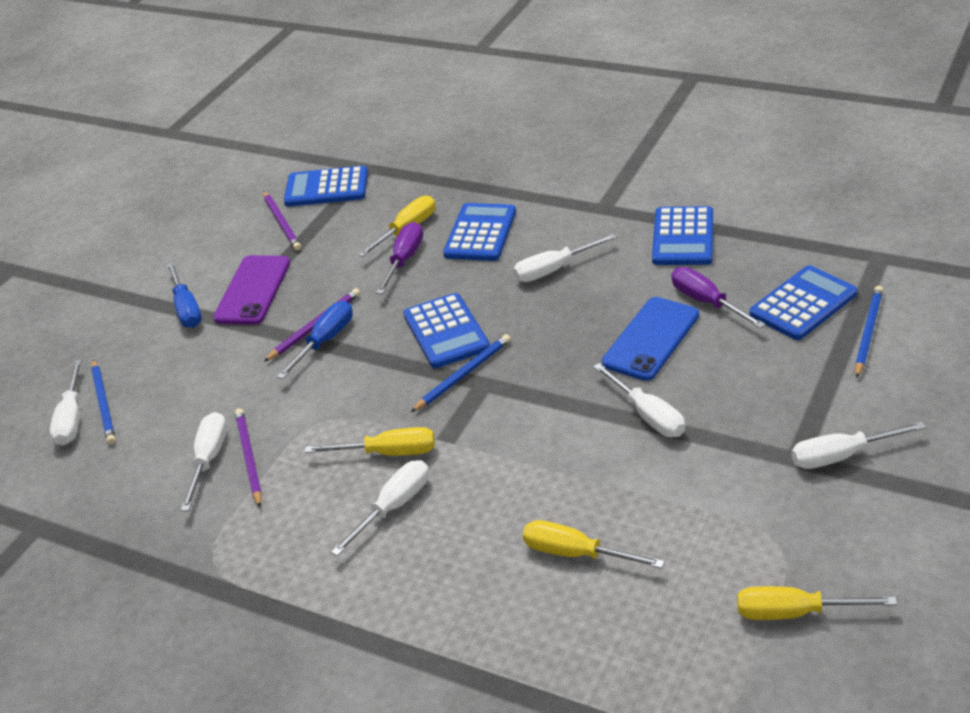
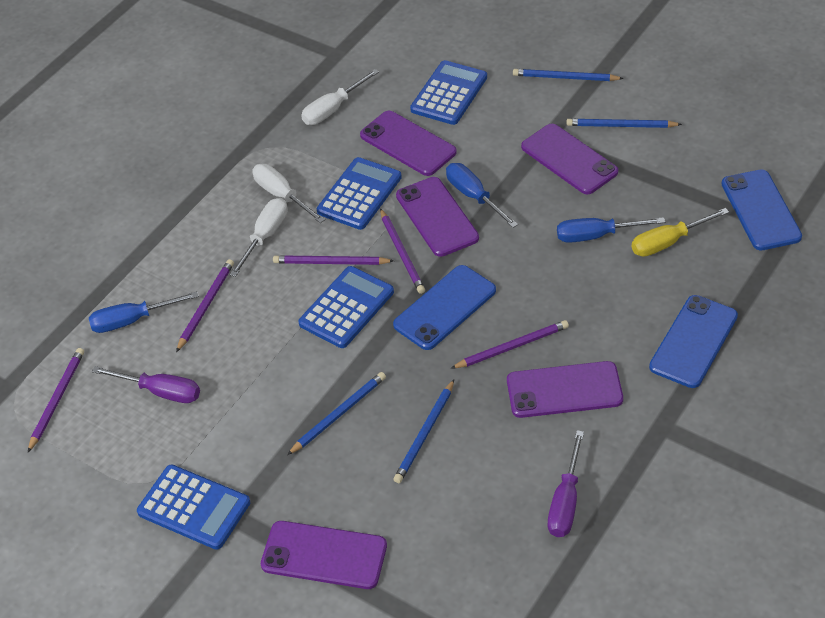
blue calculator: [284,166,368,207] [403,293,490,368] [443,203,516,261] [652,206,713,265] [749,265,858,340] = 5 -> [137,465,250,550] [298,266,394,348] [317,157,402,230] [410,60,487,125] = 4
blue pencil: [91,359,116,444] [411,334,511,412] [855,286,883,378] = 3 -> [287,372,386,455] [393,380,454,483] [513,69,624,81] [566,119,682,128] = 4
blue phone: [602,297,699,381] = 1 -> [393,265,496,350] [649,295,738,388] [722,169,802,250] = 3
blue screwdriver: [167,262,202,328] [277,301,353,379] = 2 -> [89,291,199,333] [446,163,518,228] [557,217,665,243] = 3
purple pencil: [235,408,262,508] [263,191,301,251] [264,288,360,362] = 3 -> [28,348,84,452] [176,259,234,352] [273,255,394,265] [380,208,425,294] [451,320,569,369] = 5
purple phone: [213,255,290,325] = 1 -> [261,521,387,589] [360,111,457,176] [396,177,479,257] [507,361,623,418] [521,124,618,194] = 5
white screwdriver: [50,359,82,445] [181,412,227,511] [331,460,429,556] [513,234,616,282] [593,363,685,437] [792,422,926,469] = 6 -> [230,198,288,277] [252,164,325,223] [301,69,379,125] = 3
yellow screwdriver: [305,427,435,456] [358,195,435,257] [523,520,665,569] [737,586,898,620] = 4 -> [631,208,729,257] = 1

